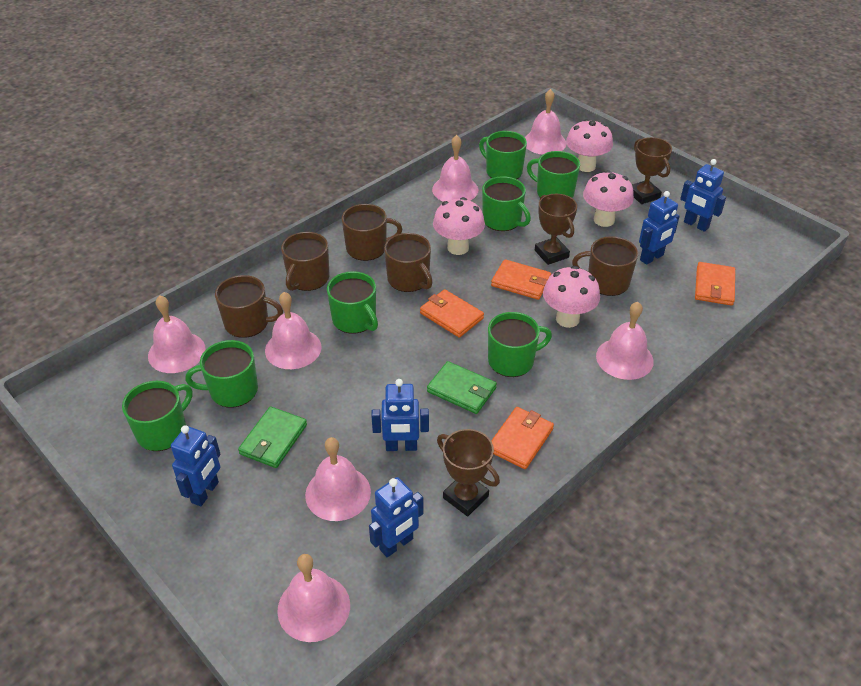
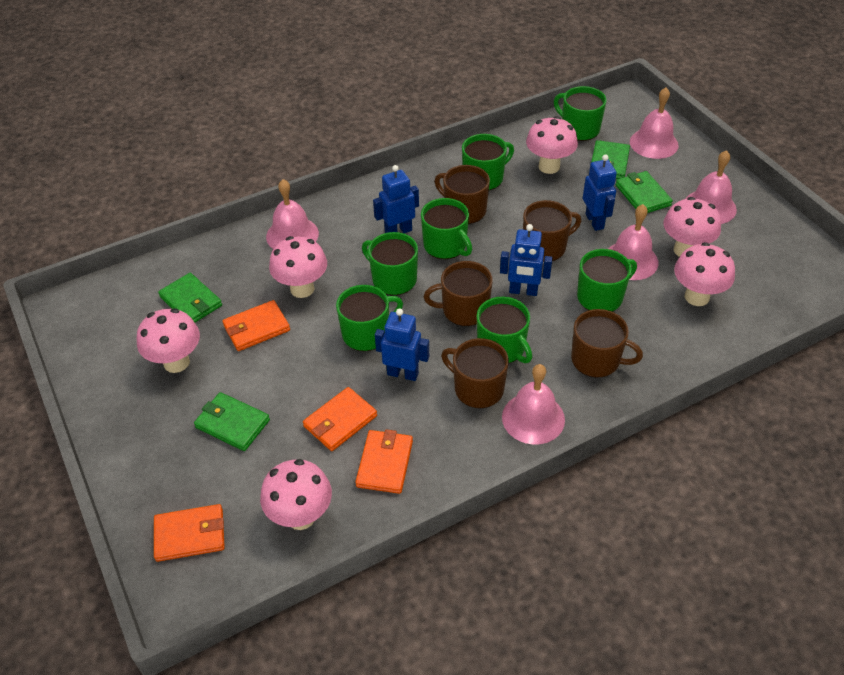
blue robot: [171,425,221,506] [369,477,424,557] [371,379,429,451] [639,191,680,265] [680,159,726,232] = 5 -> [373,165,419,233] [375,308,429,381] [500,224,553,296] [583,154,617,231] = 4
brown trophy: [437,429,500,516] [535,194,577,265] [632,137,672,204] = 3 -> none = 0
green wallet: [238,406,307,468] [427,361,497,414] = 2 -> [158,273,222,322] [194,392,270,451] [591,140,630,179] [616,171,673,213] = 4
pink bell: [148,296,205,373] [265,292,322,369] [277,554,350,642] [305,437,371,521] [432,135,478,202] [525,89,567,155] [596,302,654,380] = 7 -> [266,179,319,249] [502,364,565,445] [608,204,658,280] [630,88,679,159] [686,150,737,224] = 5
pink mushroom: [433,197,485,255] [543,266,600,328] [566,119,613,172] [583,170,634,227] = 4 -> [137,308,200,373] [260,459,332,530] [269,236,327,298] [526,116,578,174] [663,197,721,257] [674,242,735,306] = 6

